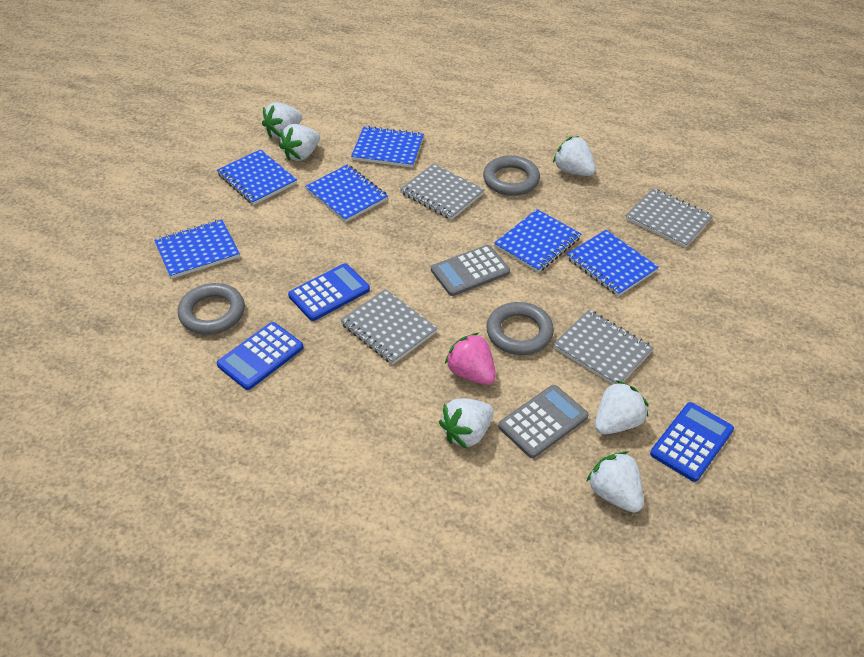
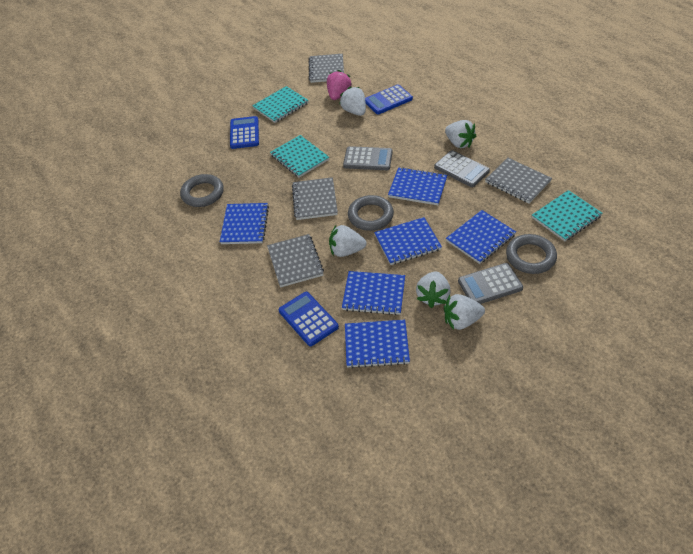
grey calculator: [431,245,510,296] [498,385,589,458] = 2 -> [343,146,392,170] [434,150,490,187] [458,263,523,304] = 3
turquoise notebook: none = 0 -> [252,86,309,123] [270,135,329,178] [532,190,602,241] = 3
white strawberry: [262,102,302,139] [279,124,320,161] [439,398,494,449] [553,136,596,176] [586,451,644,513] [595,380,648,434] = 6 -> [329,225,367,257] [339,86,366,116] [416,272,451,308] [444,294,485,330] [445,120,476,148] = 5

